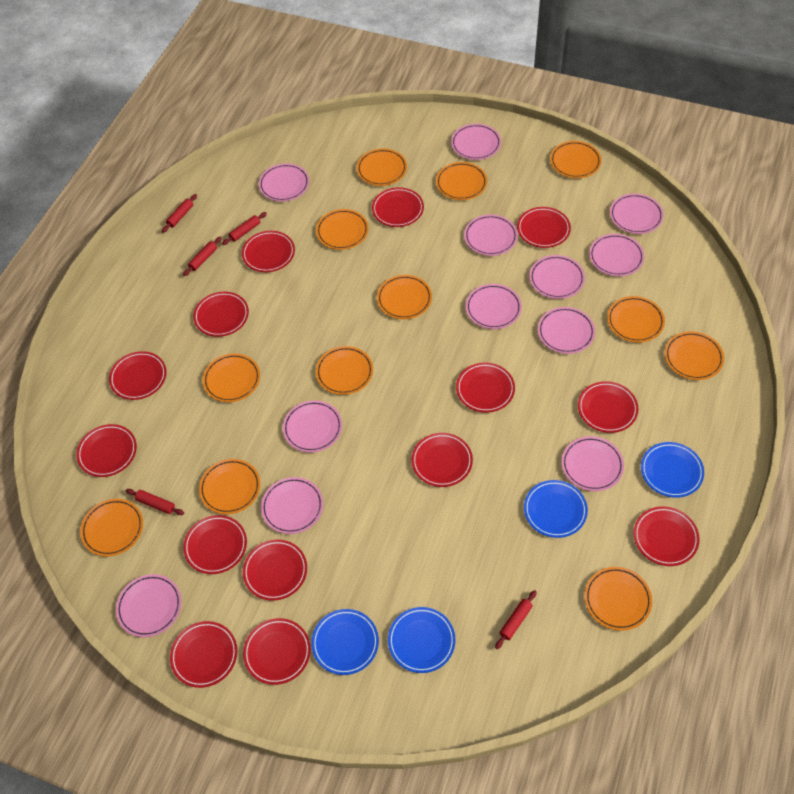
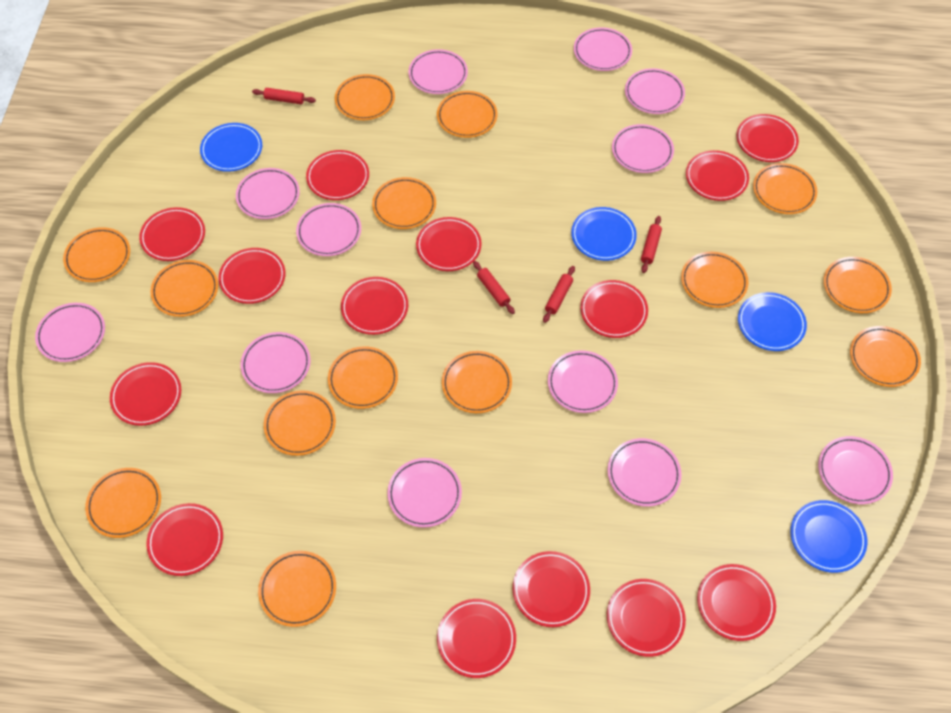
orange plate: [80,499,143,556] [199,459,261,514] [203,354,260,402] [316,209,369,250] [316,346,373,395] [357,148,407,186] [377,275,432,319] [436,162,487,200] [550,141,602,178] [585,567,652,631] [607,296,665,343] [665,331,724,380] = 12 -> [63,227,130,282] [85,468,161,538] [150,260,218,317] [258,551,336,627] [264,390,336,456] [328,346,398,409] [335,74,395,120] [372,177,436,229] [437,91,498,138] [442,351,512,413] [681,252,749,308] [753,163,817,214] [824,257,892,313] [850,326,921,387] = 14
red rolling pin: [126,489,184,515] [162,194,197,233] [183,237,222,276] [222,212,267,245] [495,590,537,649] = 5 -> [252,88,316,104] [473,261,515,314] [543,266,575,323] [641,216,662,273] = 4

